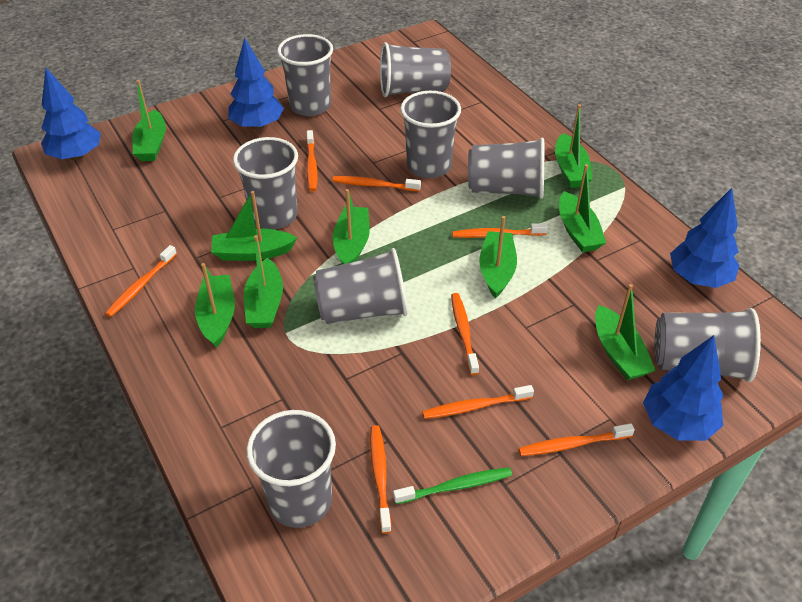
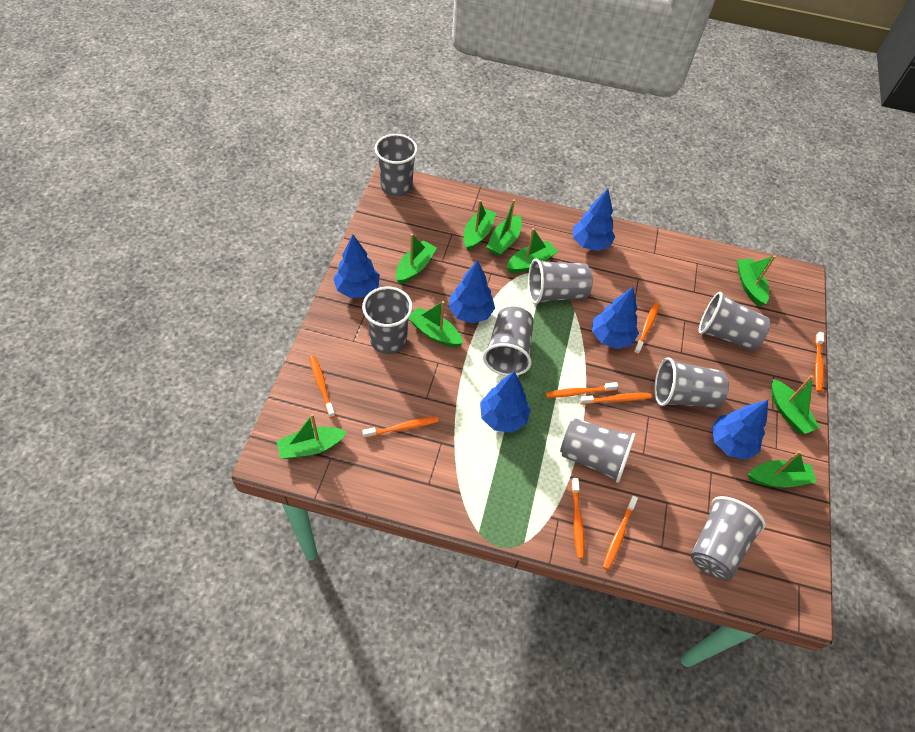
blue tree: [41,68,101,160] [228,38,284,129] [643,335,723,441] [670,188,739,288] = 4 -> [333,235,380,298] [448,260,495,323] [480,371,531,433] [573,189,615,251] [592,287,639,349] [712,400,768,460] = 6
green toothbrush: [393,467,512,504] = 1 -> none = 0

